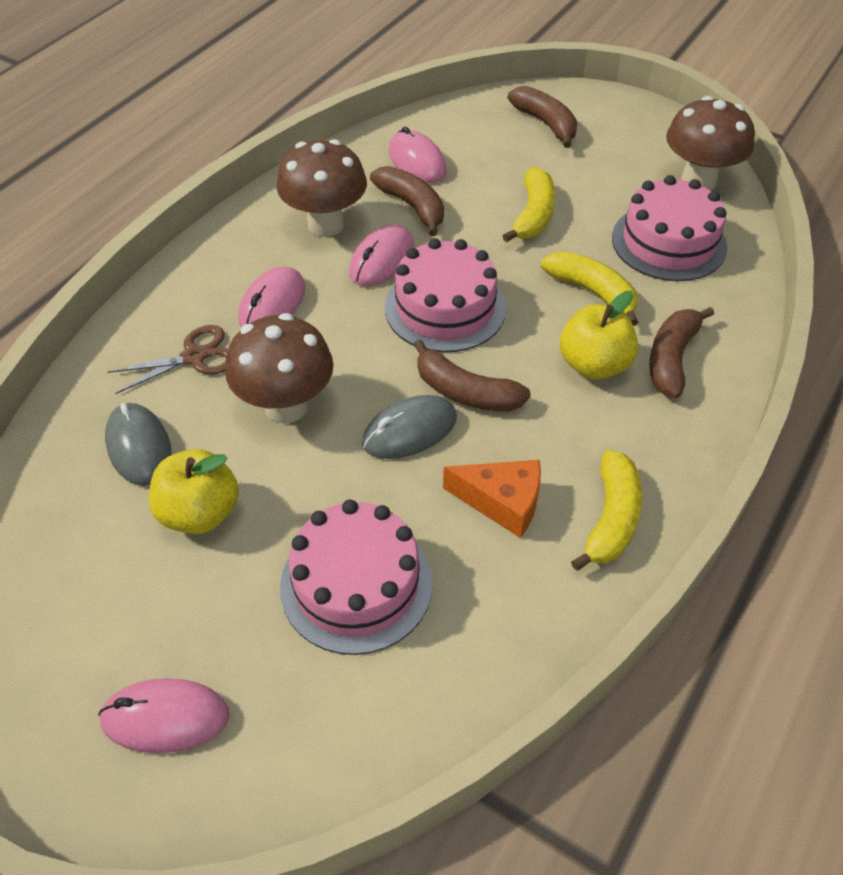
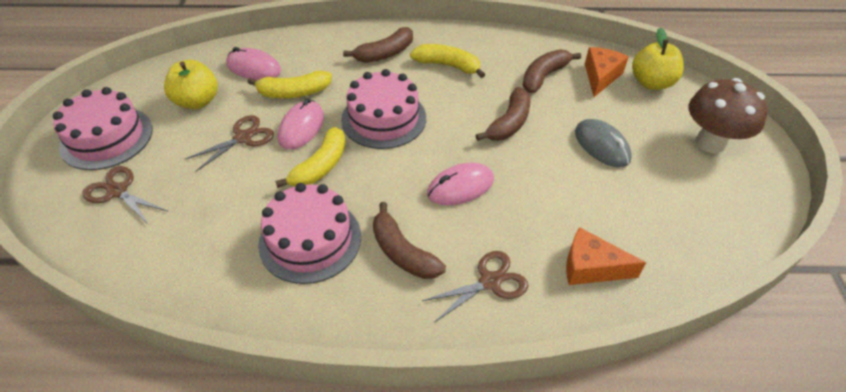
brown mushroom: [225,313,333,424] [277,139,367,237] [666,96,755,191] = 3 -> [688,78,768,153] = 1
brown scissors: [107,325,228,394] = 1 -> [82,166,167,225] [185,115,274,171] [422,251,528,322] = 3
grey mouse: [105,403,172,486] [362,395,457,459] = 2 -> [575,119,632,167] = 1
orange cheese: [443,460,541,538] = 1 -> [566,227,646,285] [585,47,629,97] = 2
pink mouse: [98,678,230,753] [238,267,305,327] [349,225,414,286] [388,126,447,183] = 4 -> [226,47,281,80] [278,99,324,150] [427,163,494,205] = 3

